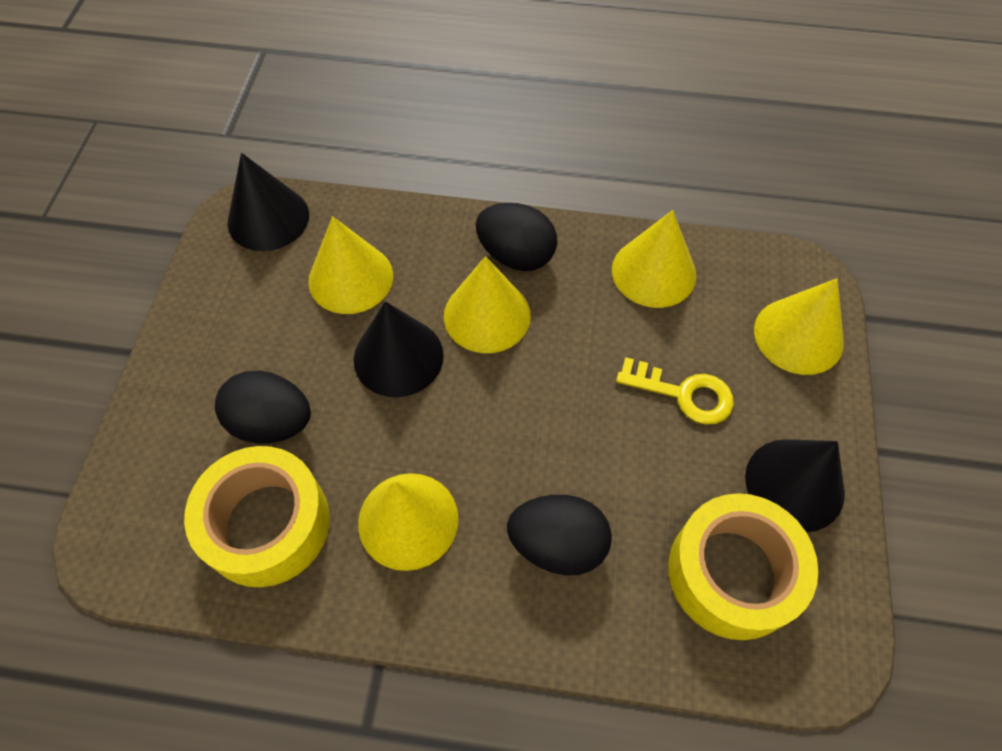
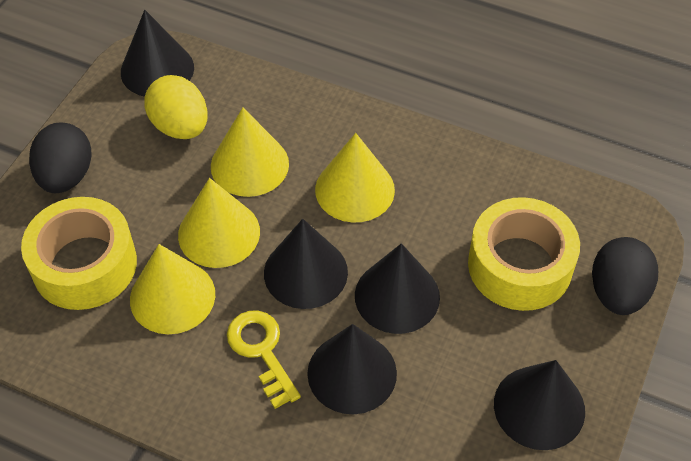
black cone: [228,153,309,251] [354,301,444,397] [745,439,845,532] = 3 -> [121,10,194,97] [264,219,348,309] [307,324,397,414] [355,243,440,334] [494,360,585,450] = 5
black egg: [215,371,311,443] [476,203,557,271] [507,495,612,576] = 3 -> [29,122,92,193] [592,237,658,315] = 2
yellow cone: [308,216,393,314] [358,473,459,571] [444,256,531,353] [612,210,696,308] [754,278,844,375] = 5 -> [130,244,215,334] [178,178,260,268] [211,108,289,197] [315,133,395,223] = 4
yellow egg: none = 0 -> [144,75,208,139] = 1

